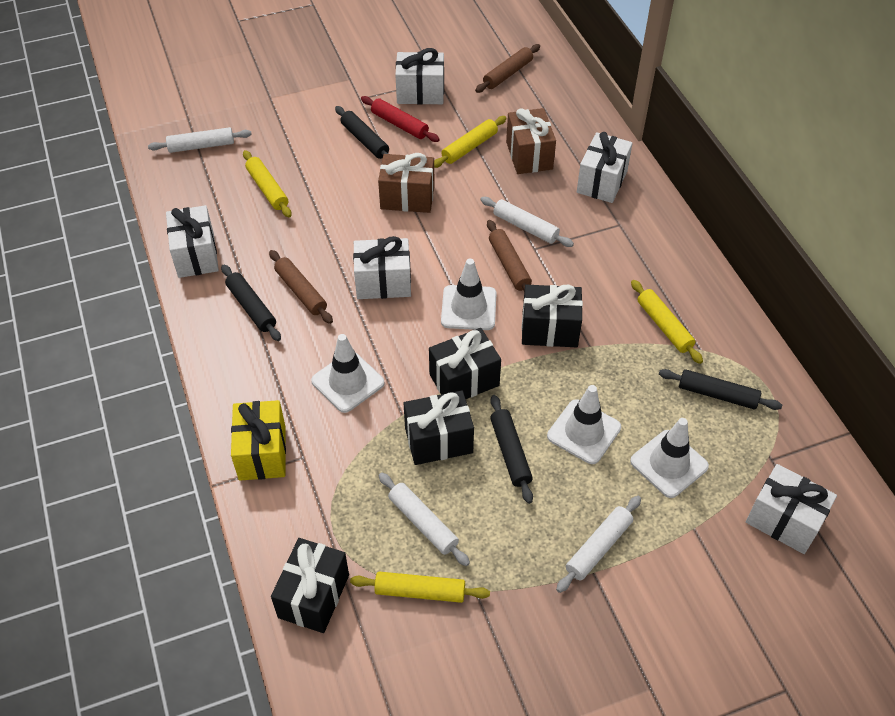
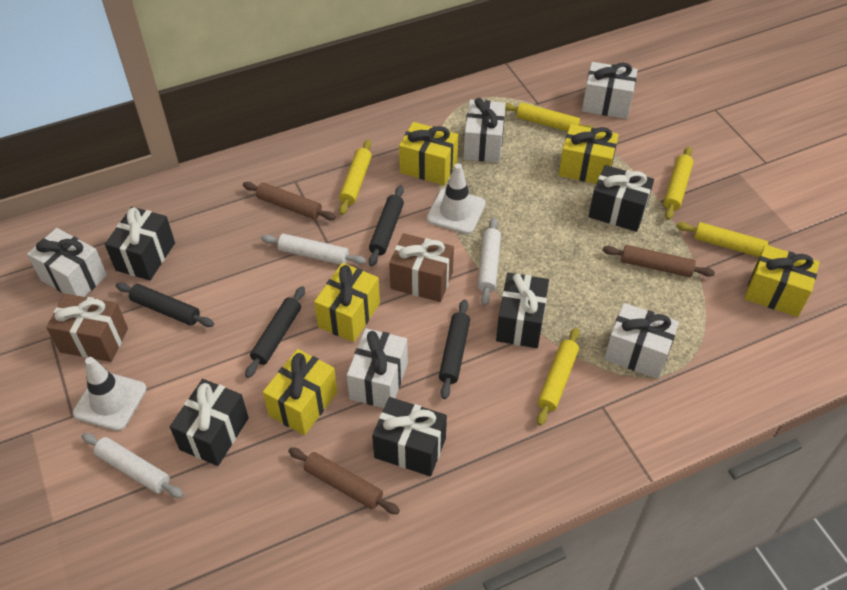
black gift: [271,538,349,633] [404,390,474,465] [429,328,501,399] [522,284,583,347] = 4 -> [105,207,175,280] [170,379,249,466] [372,397,447,476] [496,273,549,348] [589,165,654,232] = 5
red rolling pin: [361,96,440,142] = 1 -> none = 0
white rolling pin: [148,127,252,153] [379,473,470,566] [480,197,574,247] [556,496,641,593] = 4 -> [81,433,184,498] [261,233,366,265] [478,218,501,306] = 3
white traffic cone: [311,334,385,413] [441,259,497,330] [547,385,621,464] [630,418,709,498] = 4 -> [73,357,147,431] [427,163,486,234] = 2
yellow gift: [231,400,286,481] = 1 -> [263,349,337,435] [314,263,380,342] [399,122,458,185] [559,124,619,184] [744,245,820,317] = 5
yellow rolling pin: [243,150,292,218] [350,572,490,603] [434,116,507,168] [631,280,703,364] = 4 -> [339,140,372,215] [505,103,595,132] [537,328,579,426] [664,147,693,220] [676,222,768,257] = 5

